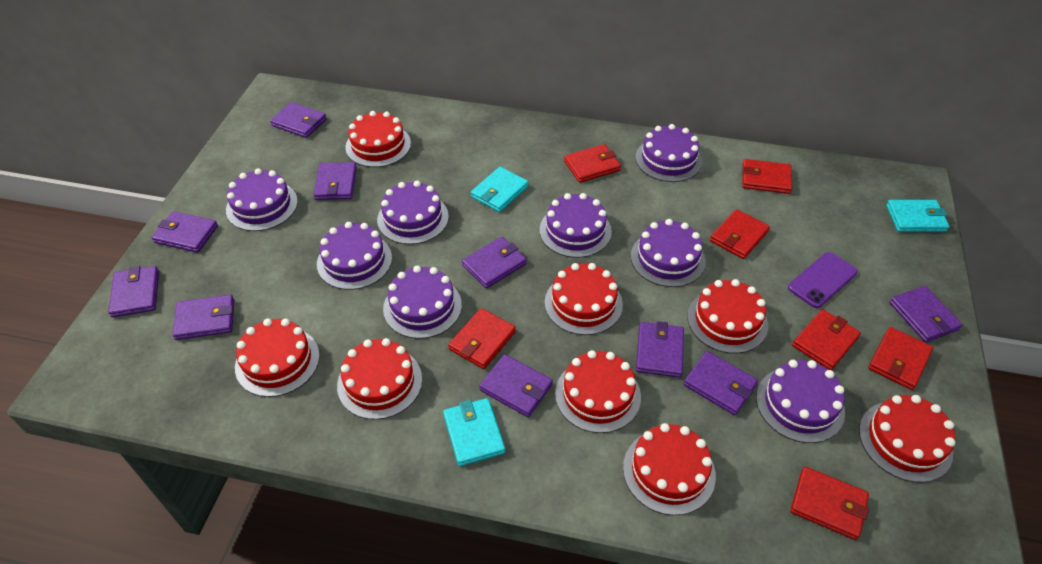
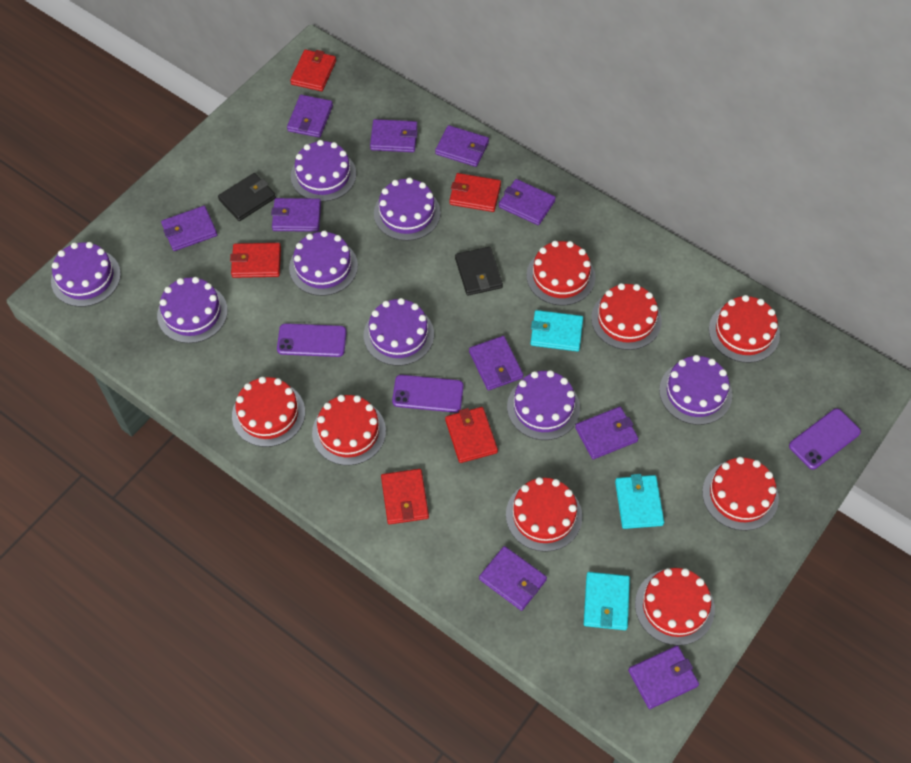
black wallet: none = 0 -> [218,173,276,221] [455,247,503,296] = 2
purple phone: [788,252,858,308] = 1 -> [277,323,347,357] [392,375,464,413] [789,408,861,469] = 3
red wallet: [448,308,516,369] [564,144,621,183] [710,209,770,259] [742,159,792,194] [790,467,869,540] [792,309,861,370] [868,327,933,390] = 7 -> [230,243,281,278] [290,50,336,91] [381,469,429,524] [445,407,498,463] [449,173,501,212] = 5

